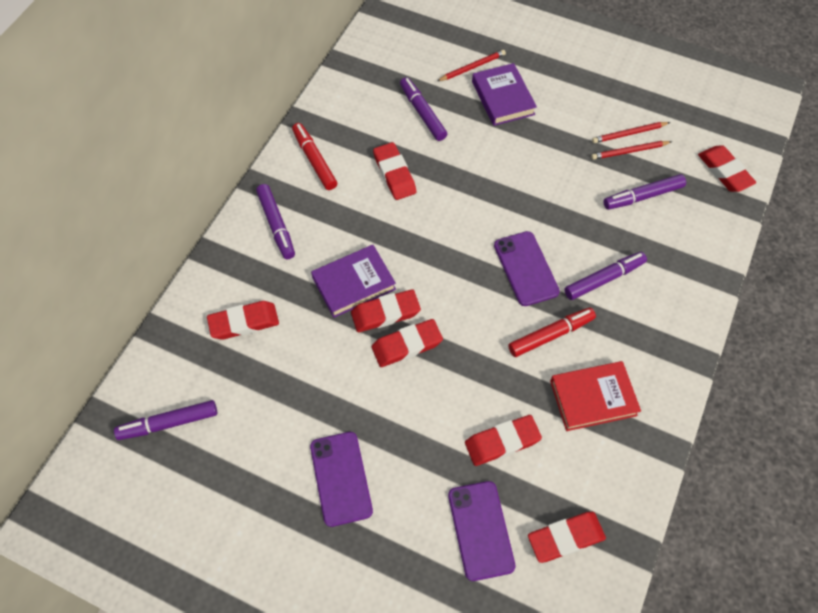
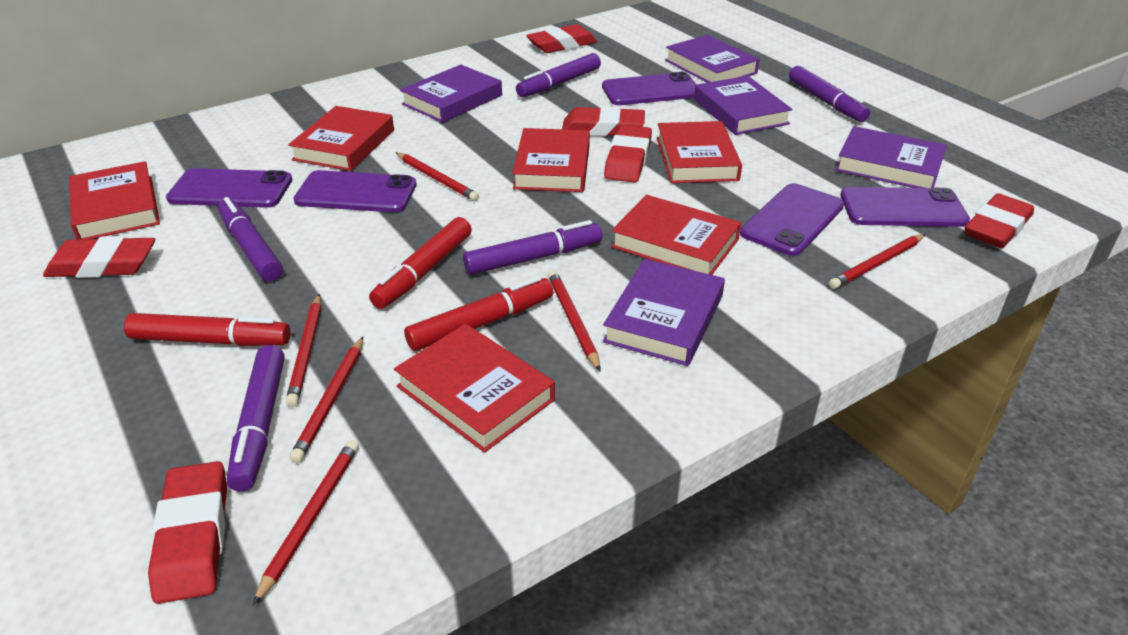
purple book: [311,245,396,318] [472,63,537,126] = 2 -> [400,65,502,123] [603,259,725,366] [665,35,760,83] [694,76,792,135] [836,126,947,188] = 5
purple phone: [310,432,373,527] [448,481,516,581] [494,231,560,306] = 3 -> [166,168,292,208] [293,170,417,213] [602,72,697,105] [740,183,844,256] [840,187,970,227] = 5
red book: [550,361,641,431] = 1 -> [69,161,160,240] [288,106,394,171] [394,324,555,453] [512,128,590,192] [611,195,741,275] [657,121,742,183] = 6
red eraser: [207,301,279,340] [351,289,421,332] [372,319,443,367] [373,142,416,200] [465,415,542,466] [528,512,606,563] [698,145,756,192] = 7 -> [43,236,155,278] [148,461,227,604] [526,24,597,53] [562,106,645,136] [604,125,652,182] [965,193,1034,248] = 6
red marker: [292,123,337,190] [508,308,596,357] = 2 -> [124,313,291,346] [369,217,472,309] [404,276,553,351] = 3
red pencil: [437,50,506,81] [591,141,672,160] [592,122,670,143] = 3 -> [253,440,359,605] [286,294,321,407] [290,337,363,463] [395,152,479,201] [548,270,600,371] [829,234,926,289] = 6

